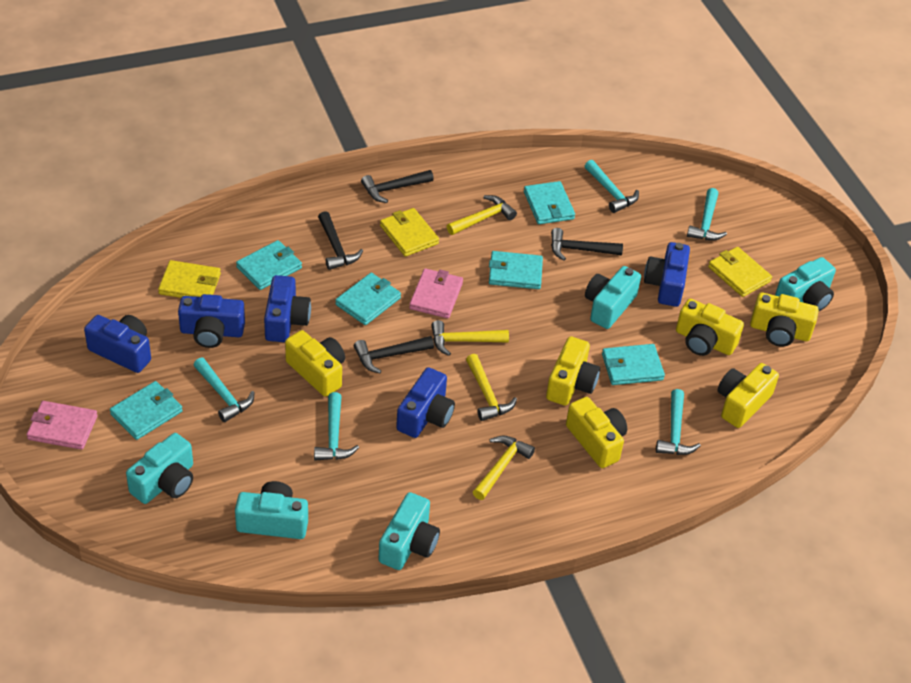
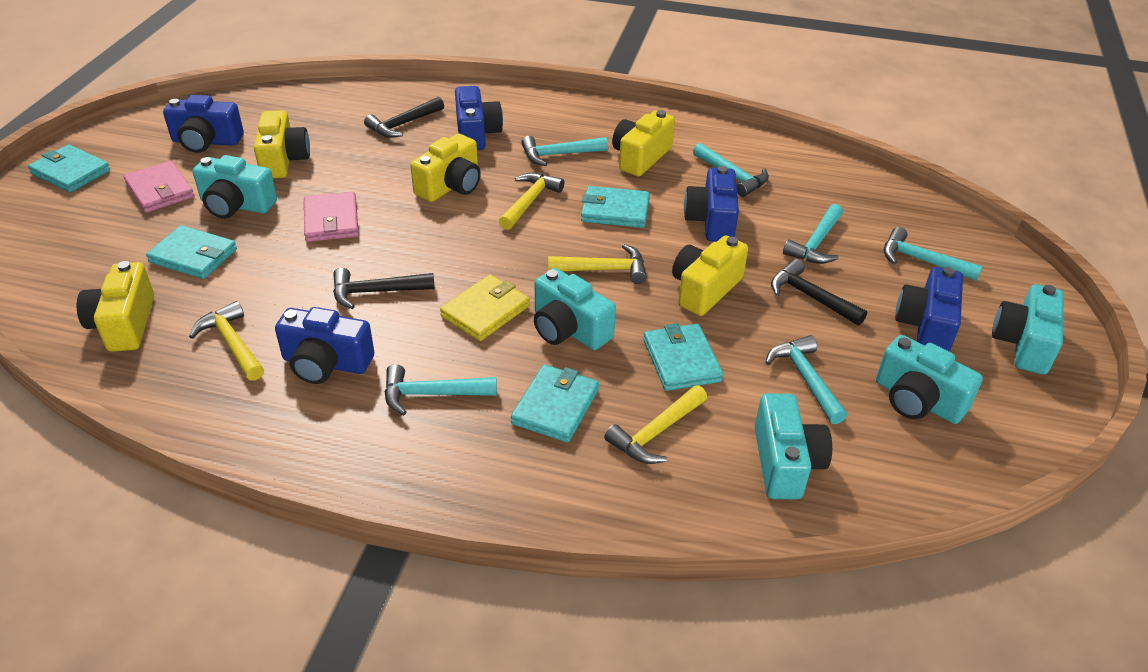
black hammer: [318,211,363,270] [354,336,434,373] [361,170,434,203] [551,228,623,261] = 4 -> [333,268,435,309] [364,97,444,138] [771,259,867,325] = 3
turquoise hammer: [194,358,255,422] [314,392,359,461] [585,160,639,213] [656,389,701,455] [687,188,727,241] = 5 -> [385,364,497,415] [521,136,608,166] [693,143,769,197] [765,335,847,424] [783,204,843,264] [884,227,983,281] = 6
turquoise wallet: [110,381,183,440] [236,240,302,290] [335,273,401,325] [489,251,543,289] [524,181,575,224] [602,344,665,385] = 6 -> [28,145,110,192] [146,225,237,279] [511,364,599,443] [581,186,650,228] [643,323,723,391] = 5
yellow camera: [285,330,345,397] [546,336,600,406] [566,397,627,468] [676,299,744,356] [718,363,779,428] [750,292,819,347] = 6 -> [77,261,154,352] [254,110,310,178] [410,133,481,202] [612,110,675,176] [672,235,748,316] = 5
yellow wallet: [158,260,221,298] [380,208,439,257] [708,247,772,297] = 3 -> [440,275,530,341] = 1

